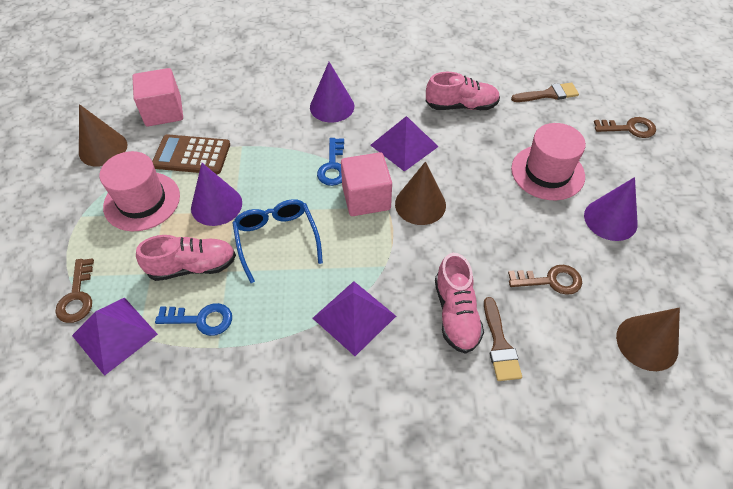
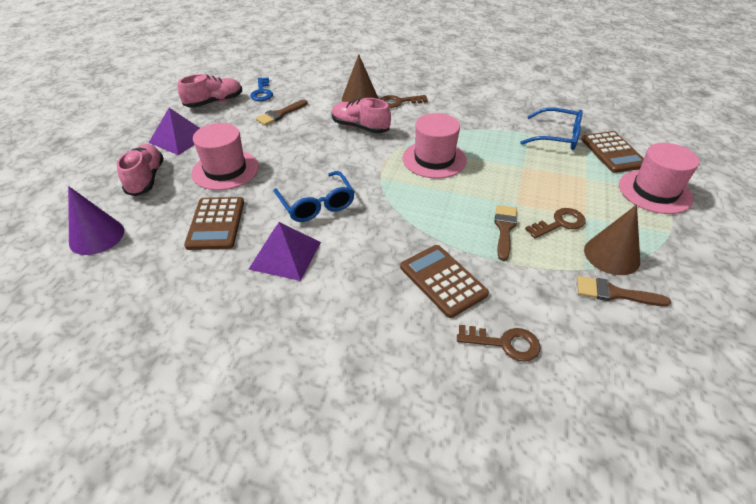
blue glasses: [232,199,323,283] = 1 -> [274,171,355,222] [520,107,583,150] = 2
blue key: [155,303,232,336] [317,138,344,186] = 2 -> [250,77,273,101] = 1
brown brush: [484,297,522,381] [511,83,579,102] = 2 -> [256,100,307,126] [494,205,517,261] [577,276,671,306] = 3
brown calculator: [152,134,230,174] = 1 -> [184,197,244,250] [400,245,489,318] [581,131,644,173] = 3
brown cone: [79,104,127,167] [395,162,446,225] [616,308,680,371] = 3 -> [342,54,378,102] [584,205,640,275] = 2
pink cube: [132,68,183,126] [341,152,392,216] = 2 -> none = 0
pink hat: [100,151,180,231] [511,123,586,200] = 2 -> [191,123,259,190] [402,113,467,179] [619,143,700,214] = 3
purple cone: [191,163,242,226] [310,62,354,123] [584,177,638,241] = 3 -> [68,186,124,255] = 1
purple pyramid: [72,297,158,376] [312,281,396,356] [371,116,439,172] = 3 -> [149,108,200,155] [248,222,321,281] = 2

